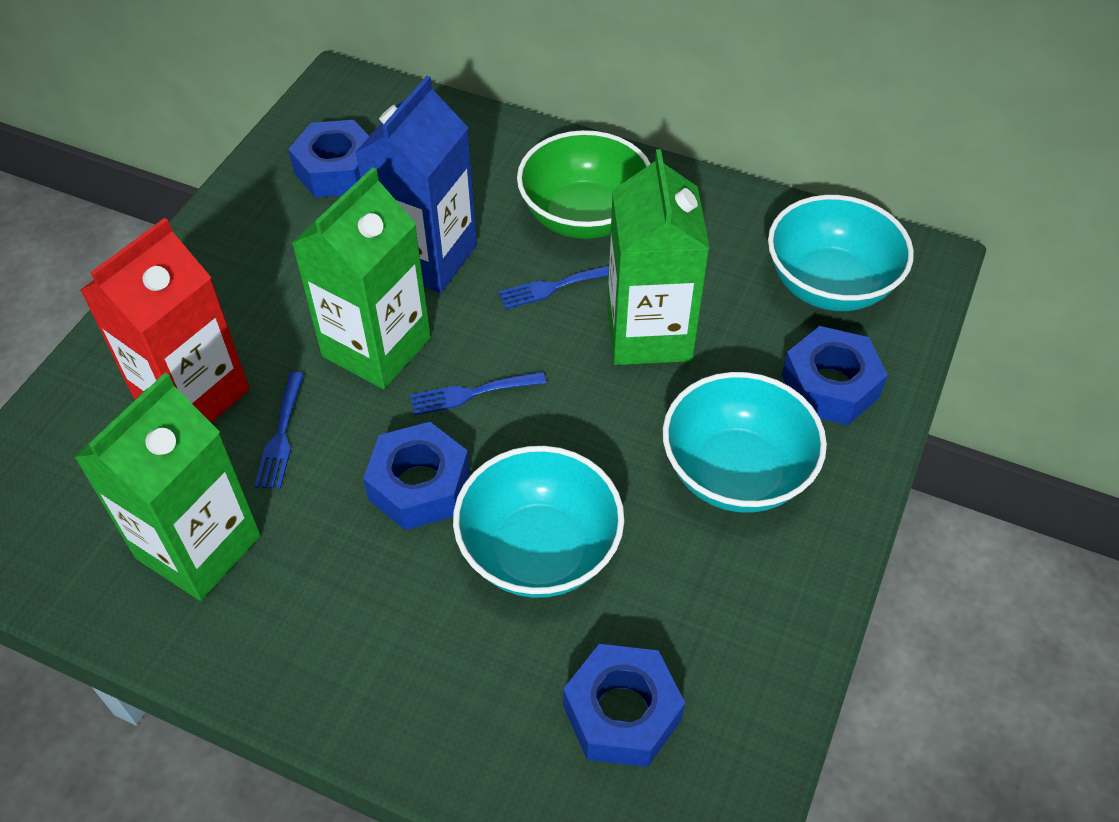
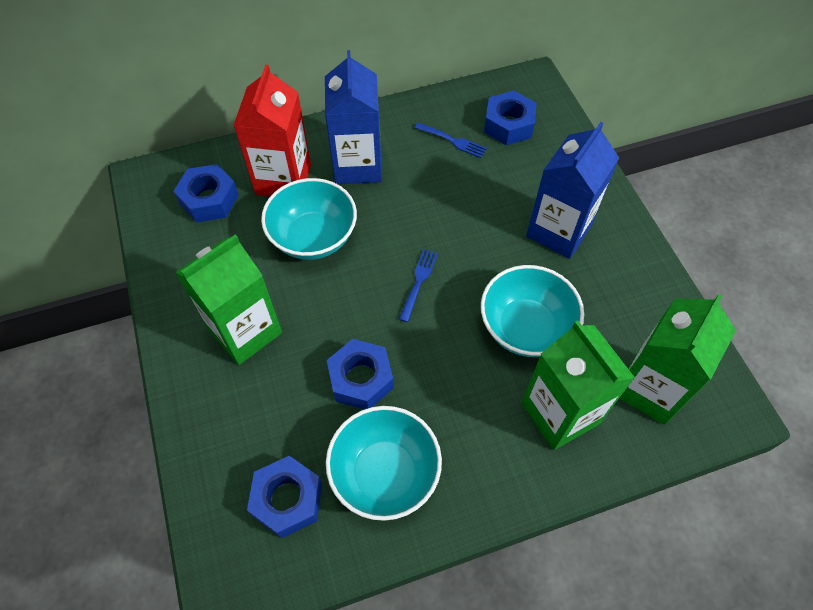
blue carton: [355,76,477,293] = 1 -> [325,50,382,184] [526,122,619,259] = 2
blue fork: [254,372,304,489] [410,372,546,416] [498,266,609,309] = 3 -> [399,249,438,322] [415,123,487,158] = 2
green bowl: [517,130,651,239] = 1 -> none = 0

